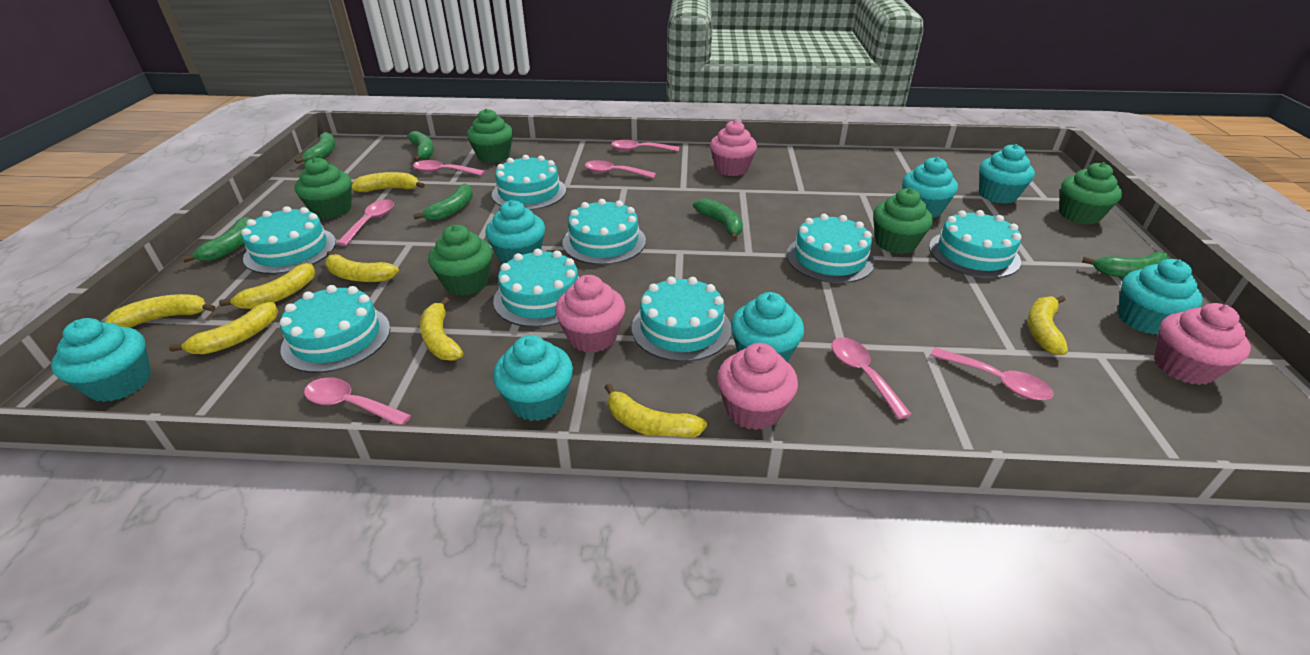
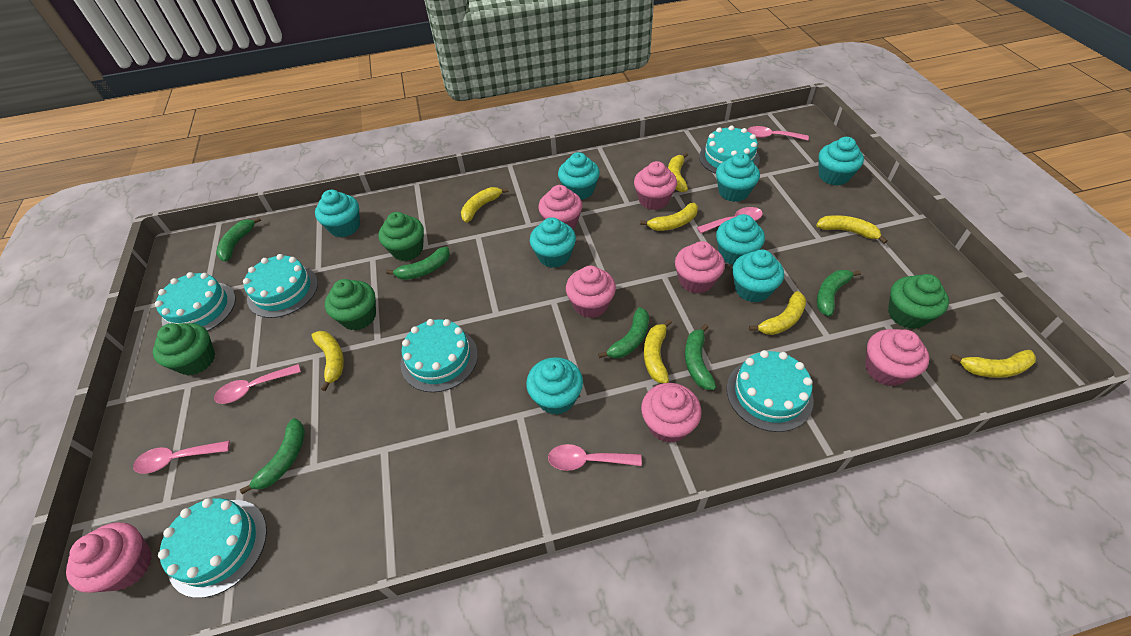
green cupcake: [295,157,352,219] [428,225,493,296] [467,108,513,163] [873,188,933,254] [1059,162,1122,224] = 5 -> [153,323,215,375] [325,279,376,330] [378,212,424,261] [888,274,949,329] = 4
pink cupcake: [555,275,625,353] [710,120,757,176] [717,343,798,430] [1154,303,1251,385] = 4 -> [66,522,152,593] [538,185,582,229] [566,266,616,318] [634,161,677,210] [641,383,702,443] [675,241,725,294] [865,329,929,386] = 7
pink spoon: [304,377,411,424] [336,199,394,246] [413,160,485,176] [585,160,656,178] [611,140,679,152] [832,337,912,419] [930,347,1054,400] = 7 -> [133,440,230,474] [214,364,301,404] [548,444,642,471] [697,207,763,234] [747,126,809,141] = 5
turquoise cake: [241,206,336,274] [280,285,390,373] [492,155,566,210] [493,249,579,327] [563,199,646,265] [632,277,732,362] [786,214,875,283] [929,210,1021,278] = 8 -> [155,272,236,331] [158,498,267,598] [243,254,318,318] [401,319,478,392] [699,125,760,174] [727,350,814,432] = 6
turquoise cupcake: [51,318,151,402] [485,200,545,264] [493,335,573,421] [731,292,804,362] [902,157,958,218] [979,144,1035,204] [1118,259,1203,334] = 7 -> [315,190,360,237] [526,357,583,415] [530,217,576,268] [558,152,600,200] [716,153,760,202] [716,214,765,265] [732,250,784,303] [819,137,864,186] = 8

